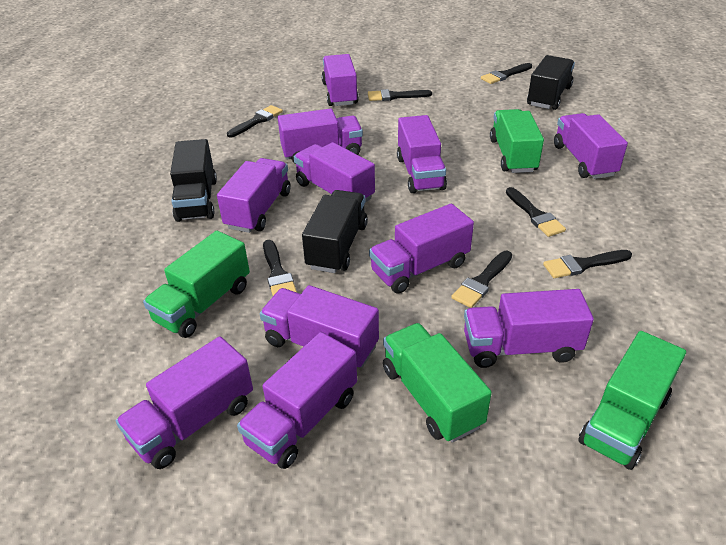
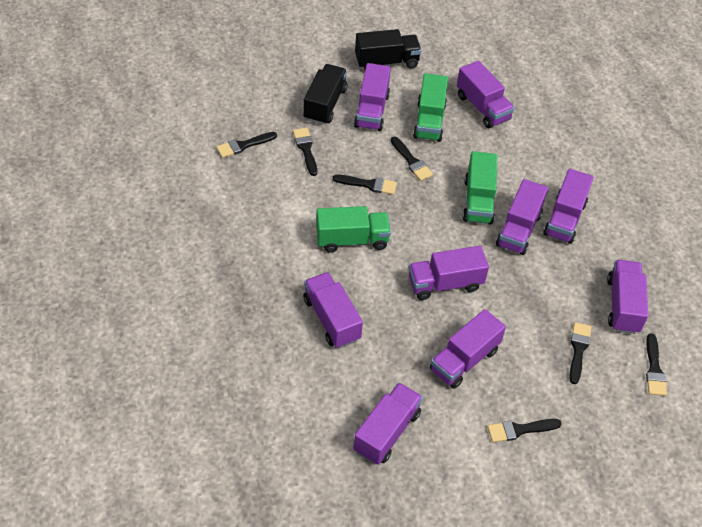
black truck: [170,139,217,222] [302,190,368,273] [527,55,575,110] = 3 -> [304,64,347,125] [355,29,422,70] = 2
green truck: [143,231,250,338] [383,323,492,443] [490,109,544,173] [578,331,686,470] = 4 -> [316,206,391,253] [413,73,448,142] [462,151,497,224] = 3
purple truck: [116,336,253,469] [217,158,291,233] [237,332,357,469] [260,285,379,368] [278,108,363,164] [294,142,375,202] [321,54,359,106] [369,204,474,294] [397,115,447,193] [464,289,594,368] [554,113,628,179] = 11 -> [303,272,363,348] [353,383,423,465] [354,63,391,131] [409,246,489,300] [430,309,506,389] [457,61,515,128] [496,179,548,255] [543,169,594,244] [607,260,648,334] = 9

